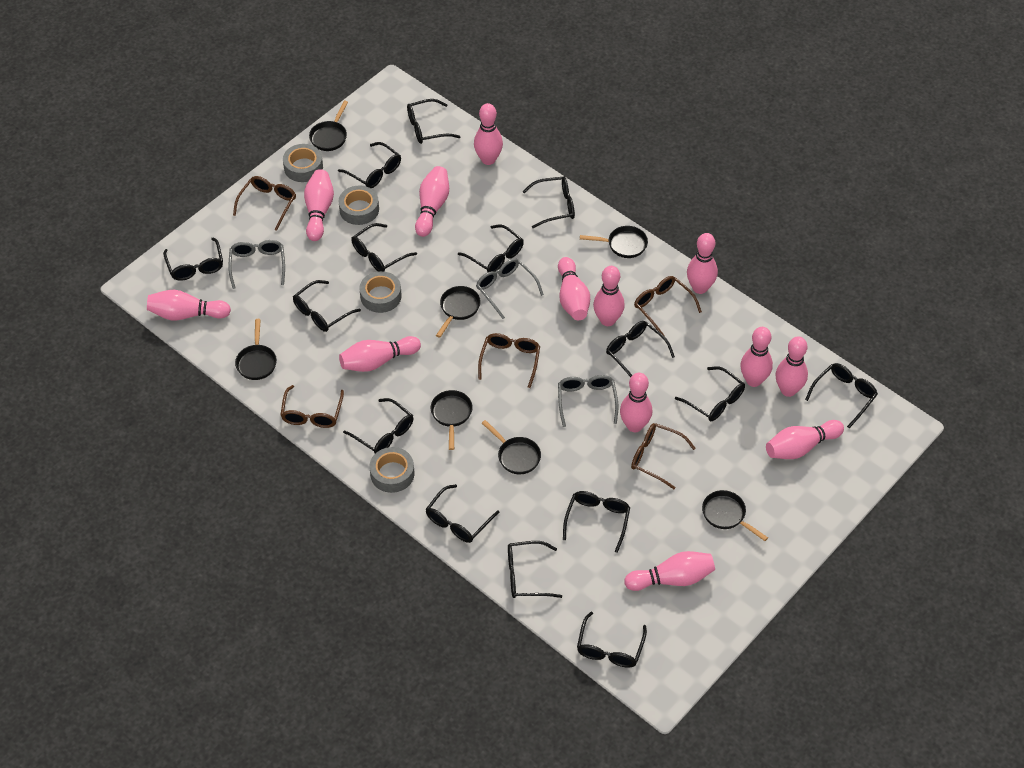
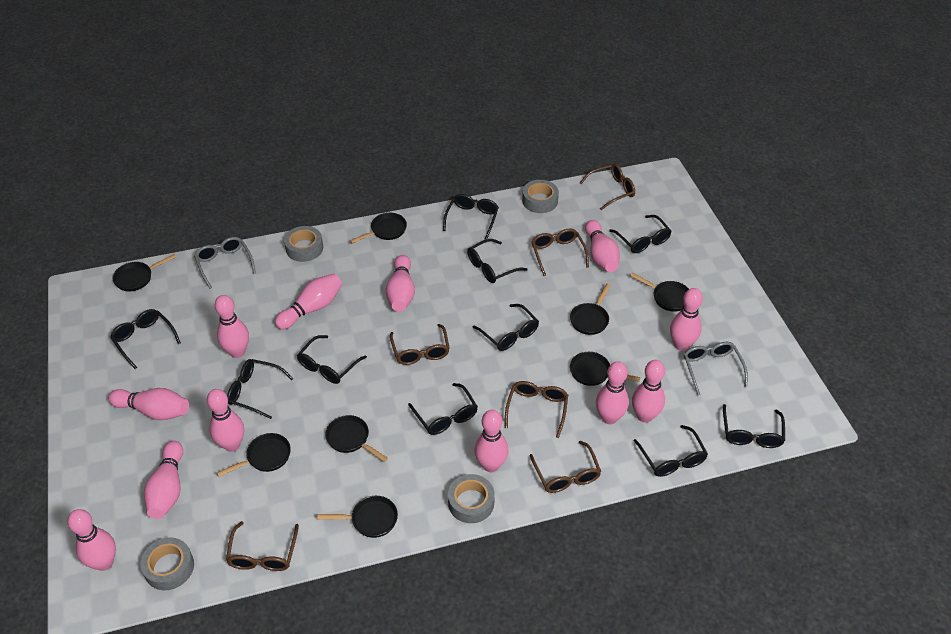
black glasses: [163,238,223,281] [293,280,361,332] [338,142,401,188] [343,398,413,453] [351,223,417,272] [407,99,461,144] [426,484,500,543] [458,224,524,272] [508,541,562,598] [522,176,575,228] [563,491,630,553] [577,612,647,668] [606,321,675,377] [675,366,745,421] [805,363,878,428] = 15 -> [110,309,181,369] [227,359,294,419] [297,335,367,384] [408,383,478,435] [443,194,499,240] [467,239,528,283] [472,304,539,351] [609,215,672,253] [634,425,708,477] [723,404,785,448] = 10
black pan: [235,319,277,380] [309,101,348,151] [430,390,473,450] [436,286,481,338] [482,420,541,474] [580,226,648,258] [702,490,768,541] = 7 -> [113,254,176,291] [217,433,291,477] [317,496,398,538] [325,415,388,462] [350,213,407,244] [570,284,611,335] [570,352,640,386] [630,272,689,312] = 8
brown glasses: [233,176,296,231] [280,385,344,428] [478,333,540,388] [631,423,696,489] [634,276,702,336] = 5 -> [226,521,299,571] [390,324,450,365] [505,381,568,438] [529,441,601,493] [531,228,589,276] [580,163,635,210] = 6
grey glasses: [228,240,285,289] [476,258,544,319] [558,375,618,427] = 3 -> [194,237,256,289] [684,342,748,395] = 2
pink bowling pin: [147,290,231,320] [304,169,334,241] [339,336,421,372] [415,166,449,237] [474,103,503,165] [558,257,590,320] [593,266,625,326] [620,373,652,432] [624,551,715,591] [687,233,718,294] [740,327,773,387] [766,420,844,459] [775,336,808,397] = 13 -> [67,509,116,571] [108,388,189,420] [144,441,183,519] [207,389,244,452] [215,295,249,358] [275,273,342,330] [385,255,415,312] [474,410,509,472] [585,220,620,272] [596,361,629,424] [632,360,665,423] [670,288,703,351] = 12

